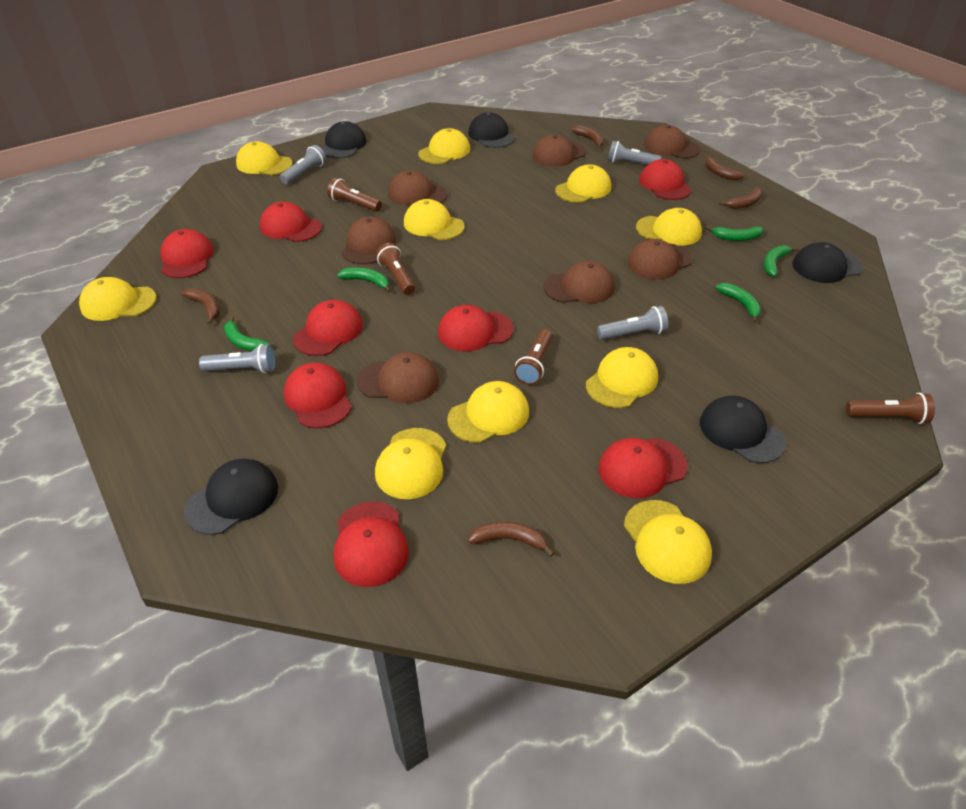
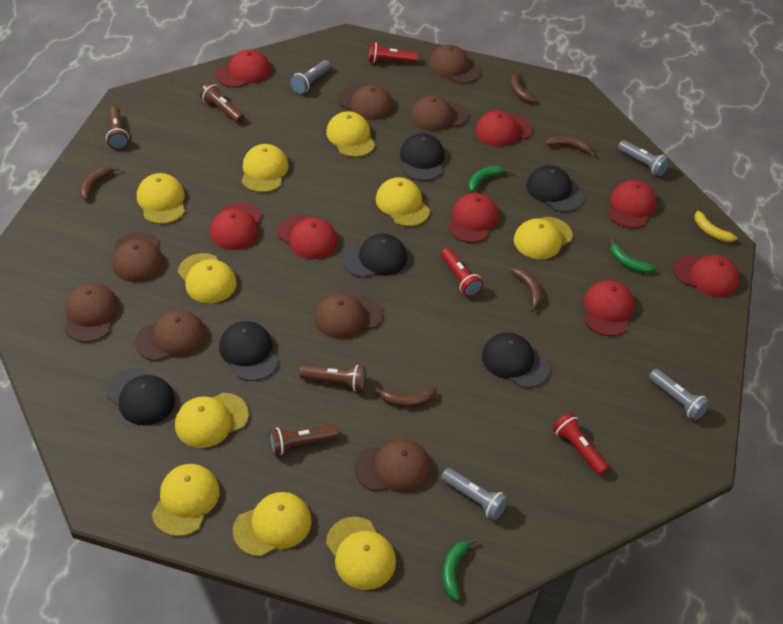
black cap: [184,459,278,535] [321,121,367,158] [468,112,515,148] [700,395,786,463] [792,242,862,283] = 5 -> [106,368,175,425] [219,321,278,381] [343,233,407,278] [400,133,445,181] [482,332,549,388] [526,165,583,212] = 6
brown cap: [342,217,396,264] [357,352,439,404] [388,170,448,205] [532,135,586,167] [544,261,615,303] [627,239,692,280] [644,125,700,159] = 7 -> [64,283,119,342] [113,232,164,282] [135,310,206,361] [315,293,383,339] [338,85,393,120] [354,439,431,493] [410,95,468,131] [428,45,480,84] = 8
green banana: [224,316,270,351] [337,267,391,293] [706,225,763,241] [716,283,761,323] [764,245,798,276] = 5 -> [442,538,477,601] [468,166,511,192] [610,238,656,274] = 3
red flashlight: none = 0 -> [368,42,418,63] [441,248,483,297] [552,413,609,475] = 3
yellow banana: none = 0 -> [695,206,737,242] = 1

